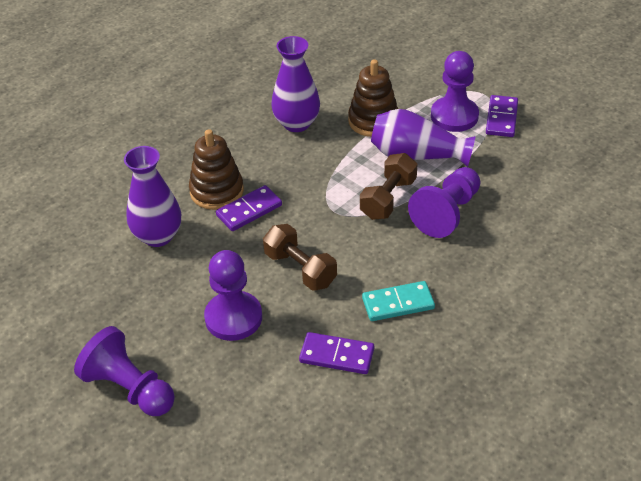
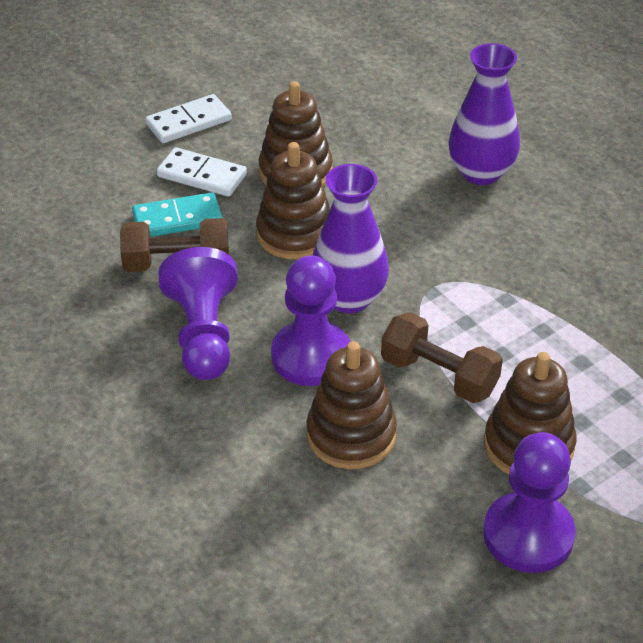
brown stacking toy: [189,129,244,210] [348,59,398,137] = 2 -> [256,142,330,260] [258,81,333,187] [306,341,397,469] [484,352,577,474] = 4
purple domino: [216,185,282,231] [299,332,374,374] [486,95,518,137] = 3 -> none = 0
purple pawn: [74,326,175,416] [204,250,262,341] [408,167,480,238] [431,51,479,132] = 4 -> [158,247,238,380] [271,255,350,386] [483,432,576,573] = 3
purple vase: [124,146,181,247] [271,36,320,132] [371,109,476,167] = 3 -> [313,164,389,313] [449,43,520,185] = 2
white domino: none = 0 -> [145,94,232,143] [157,147,247,197] = 2

